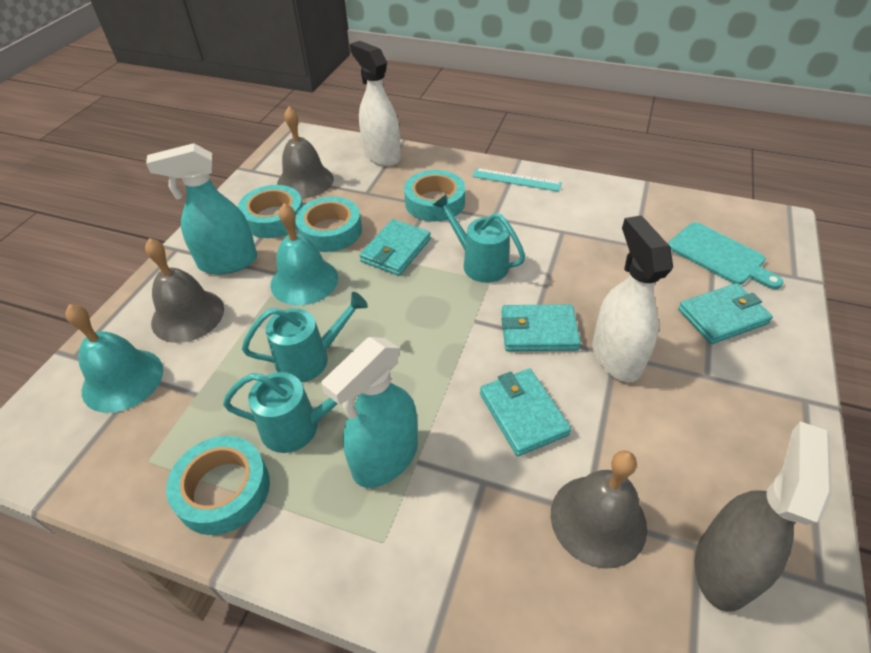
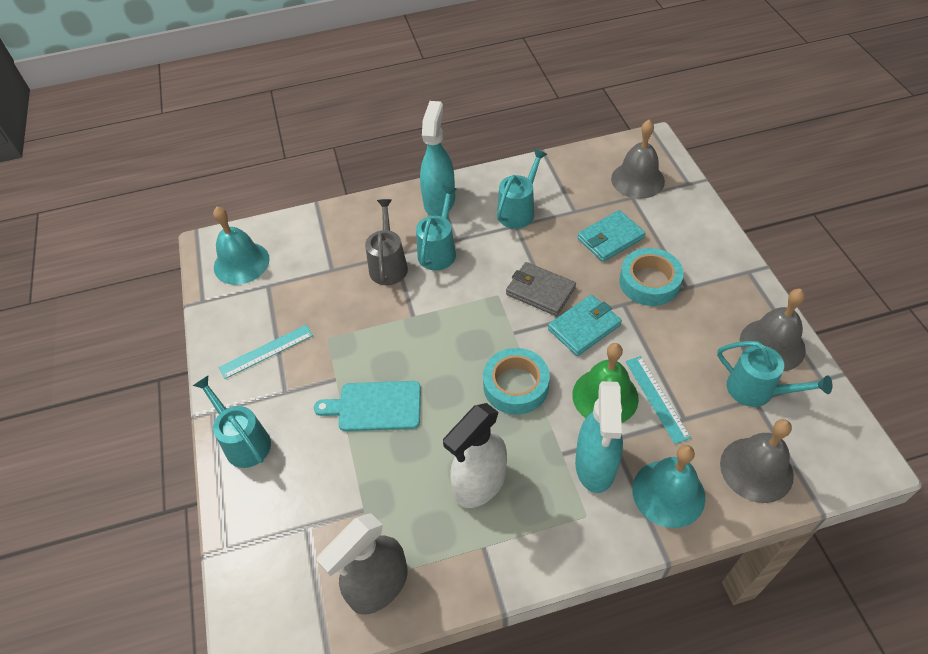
green bell: none = 0 -> [572,343,639,423] = 1
grey wallet: none = 0 -> [506,262,576,316] = 1
grey watering can: none = 0 -> [365,199,408,285] = 1
turquoise ruler: [472,168,562,192] = 1 -> [219,325,313,379] [625,356,691,444] = 2
turquoise tape: [166,436,270,535] [238,185,303,238] [295,197,362,252] [404,170,465,222] = 4 -> [483,348,550,415] [619,248,684,306] = 2
turquoise wallet: [359,219,431,276] [480,369,571,456] [501,304,581,351] [678,283,773,344] = 4 -> [548,295,622,356] [577,210,646,262] = 2
turquoise watering can: [223,372,338,453] [242,292,368,383] [433,194,525,283] = 3 -> [193,376,271,468] [416,186,457,270] [497,149,547,229] [717,341,832,407] = 4
white spray bottle: [350,41,401,167] [592,215,673,382] = 2 -> [443,403,507,508] = 1

